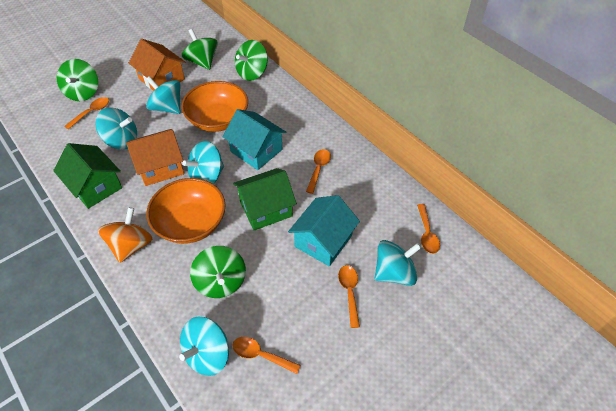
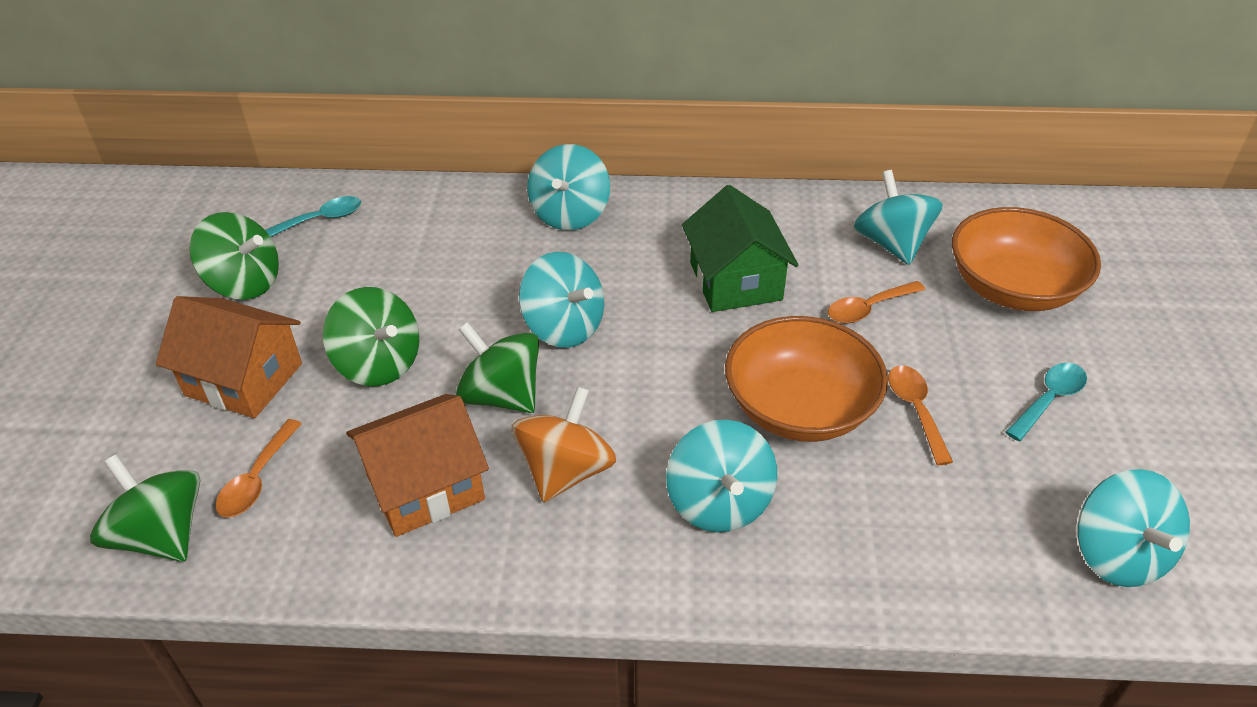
green house: [53,143,122,209] [233,168,297,231] = 2 -> [682,185,799,312] = 1
orange spoon: [64,97,109,130] [232,337,301,374] [306,149,331,194] [338,265,360,328] [417,204,440,254] = 5 -> [215,419,302,517] [828,281,925,324] [888,365,953,465] = 3
turquoise house: [223,109,286,170] [288,195,360,266] = 2 -> none = 0
turquoise spoon: none = 0 -> [265,196,361,237] [1006,363,1087,441] = 2

